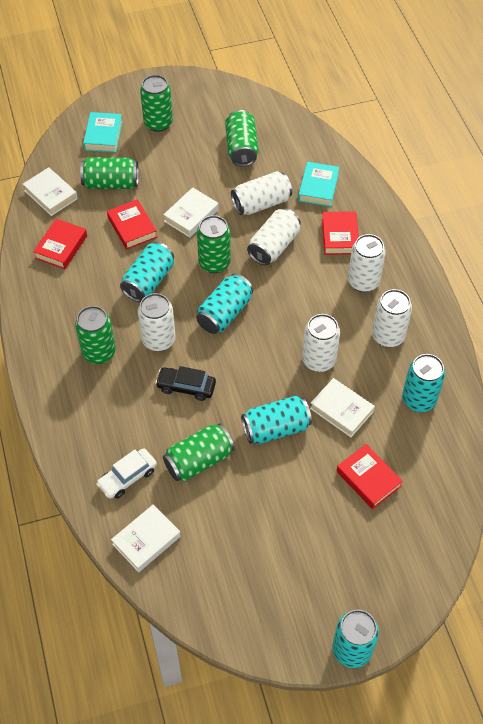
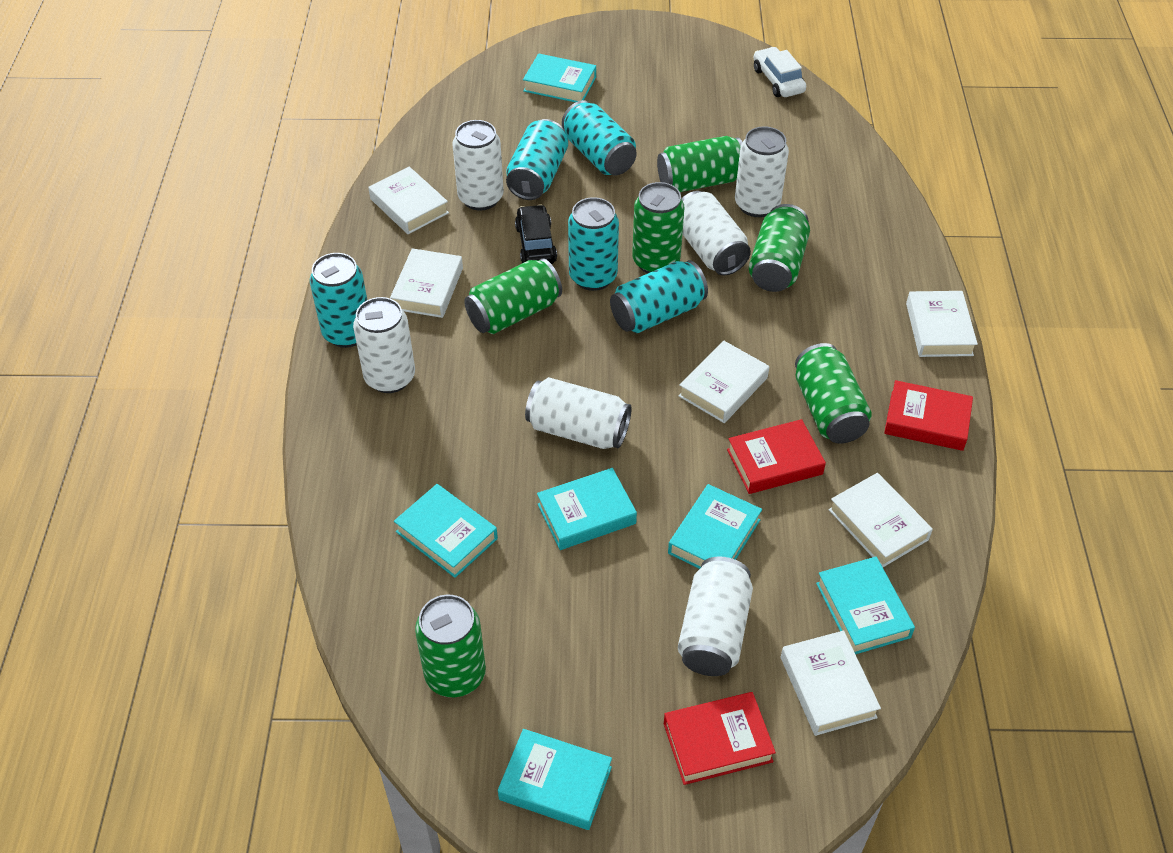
red book: [33,219,87,269] [107,199,157,250] [322,211,359,255] [336,444,403,509] = 4 -> [664,692,776,785] [727,419,826,494] [884,380,973,451] = 3
turquoise book: [83,112,123,153] [298,162,339,207] = 2 -> [394,484,498,578] [498,729,612,830] [523,54,596,102] [537,468,637,550] [668,484,762,569] [816,557,915,654] = 6
white book: [23,167,78,216] [111,504,181,572] [163,187,219,237] [310,378,375,437] = 4 -> [368,167,449,234] [390,248,463,318] [678,340,769,423] [781,631,881,736] [829,473,933,567] [906,291,978,357] = 6

